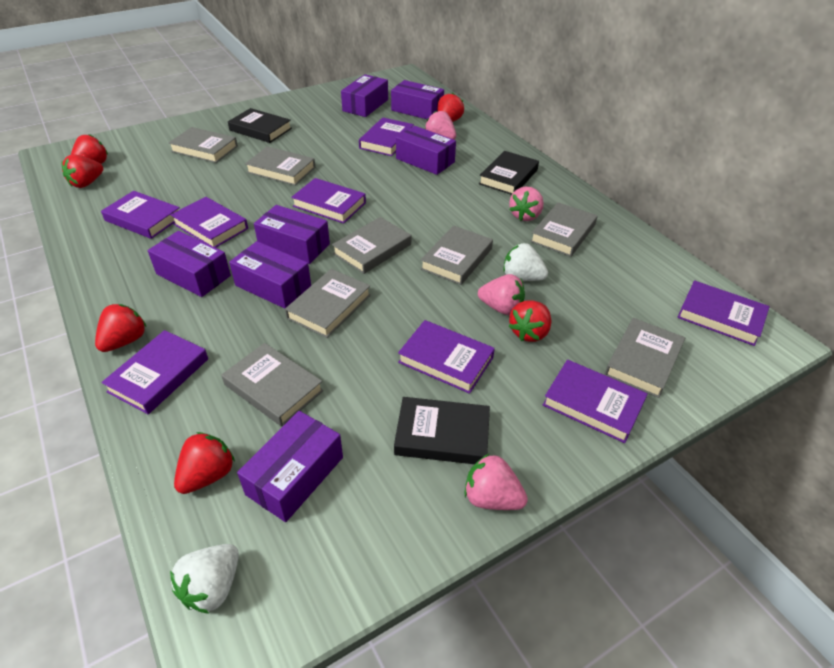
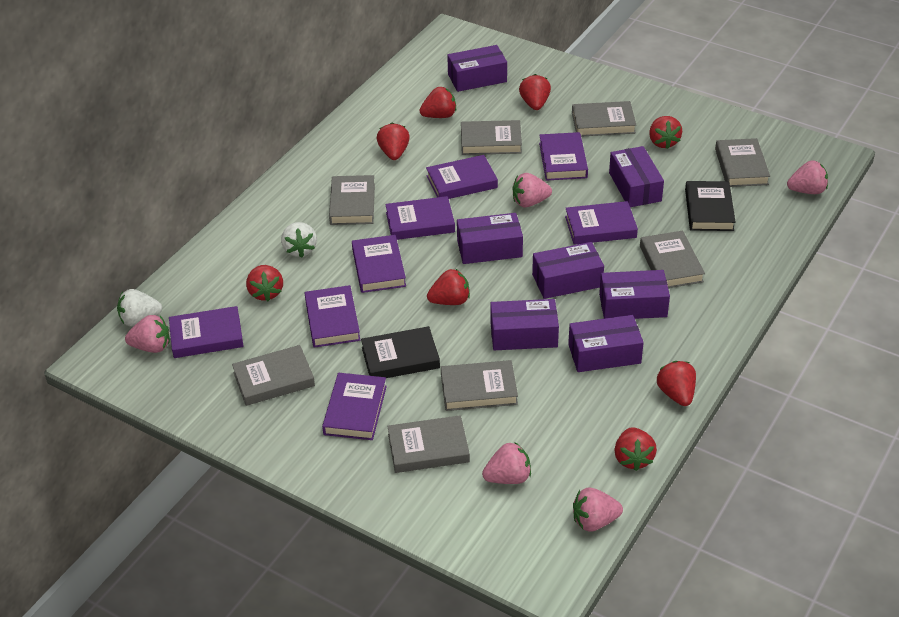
black book: [228,108,292,143] [394,397,490,464] [479,151,539,195] = 3 -> [361,326,440,378] [685,181,736,231] = 2
pink strawberry: [425,110,456,139] [464,453,528,510] [478,274,525,315] [509,186,544,221] = 4 -> [125,315,170,353] [482,442,531,484] [512,173,552,207] [573,488,623,532] [787,160,828,194] = 5
red strawberry: [61,154,103,188] [71,134,108,164] [95,304,146,352] [174,432,235,494] [437,93,464,122] [509,300,551,342] = 6 -> [246,265,283,301] [377,123,410,160] [419,87,456,118] [427,269,470,305] [519,74,551,110] [614,427,657,471] [649,116,682,149] [657,361,696,406] = 8

